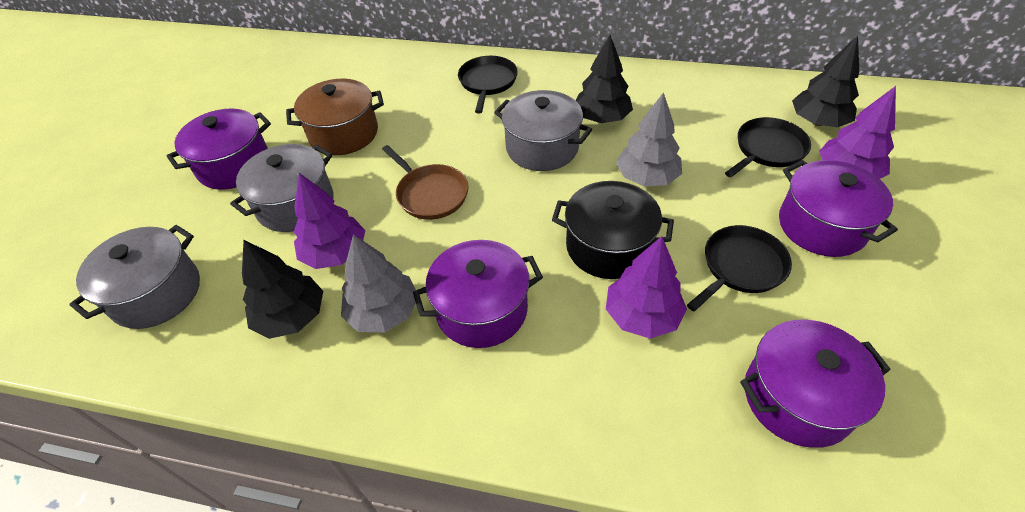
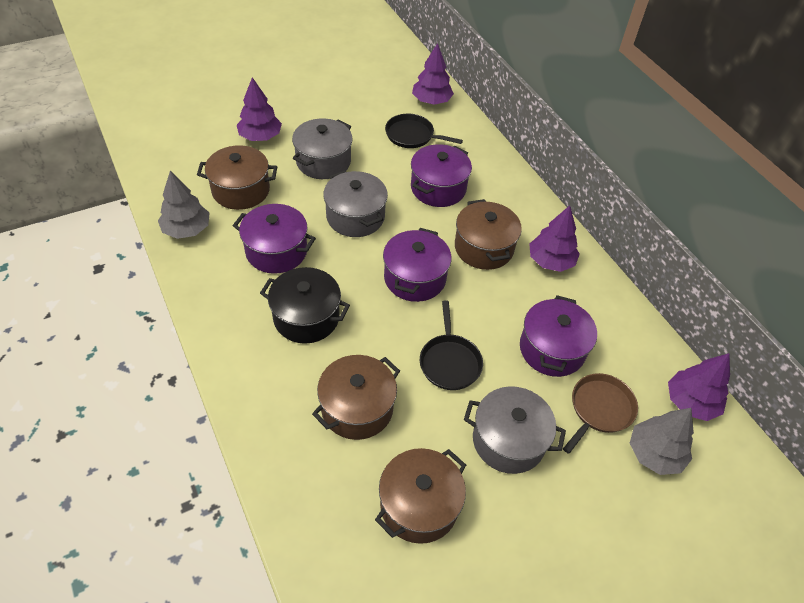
black pan: [458,56,518,114] [687,225,792,311] [725,117,811,177] = 3 -> [385,114,463,148] [420,300,483,390] = 2
black tree: [242,240,323,339] [576,35,633,123] [792,36,859,127] = 3 -> none = 0
brown pot: [286,79,384,155] = 1 -> [197,145,277,210] [312,355,400,440] [375,448,466,544] [455,199,522,270] = 4
purple tree: [294,173,365,269] [606,236,687,339] [819,86,896,179] = 3 -> [237,77,282,141] [412,43,454,105] [529,206,580,272] [668,353,730,421] = 4

